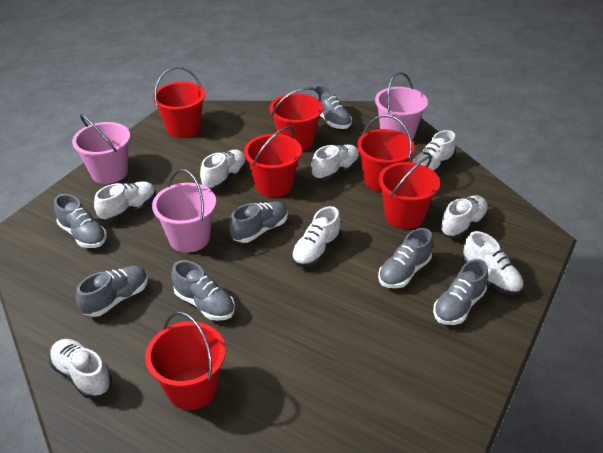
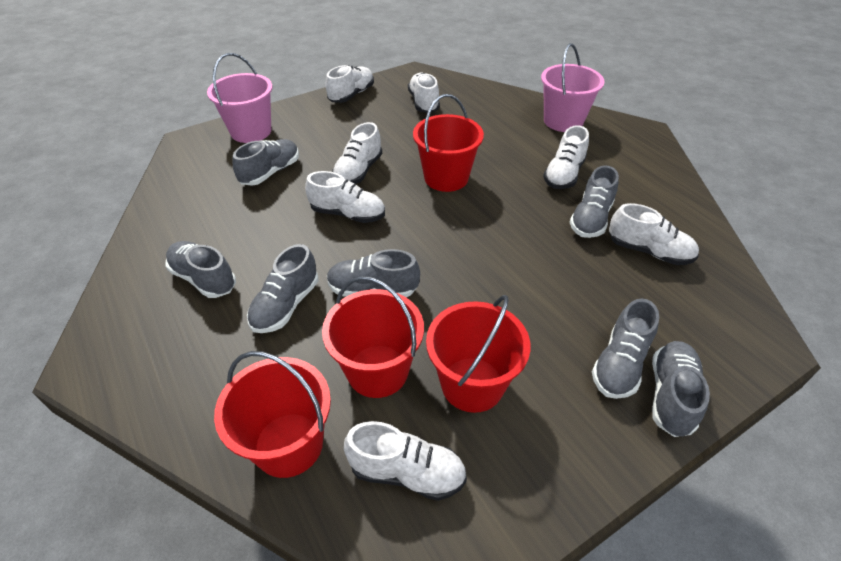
pink bucket: [72,114,130,184] [152,169,216,253] [375,72,428,140] = 3 -> [207,53,273,143] [541,43,605,132] = 2
red bucket: [145,311,226,410] [153,67,205,138] [244,126,302,197] [270,87,323,151] [357,115,415,192] [378,156,440,229] = 6 -> [214,351,331,478] [322,276,424,398] [413,94,484,192] [426,295,531,413] = 4
white shoe: [49,339,112,398] [94,181,156,222] [200,150,247,190] [292,206,341,267] [311,145,360,181] [412,130,456,173] [440,195,488,238] [463,231,523,295] = 8 -> [305,171,385,223] [326,65,374,103] [332,122,382,184] [344,421,467,501] [408,73,440,113] [543,125,589,189] [609,203,699,265] = 7

